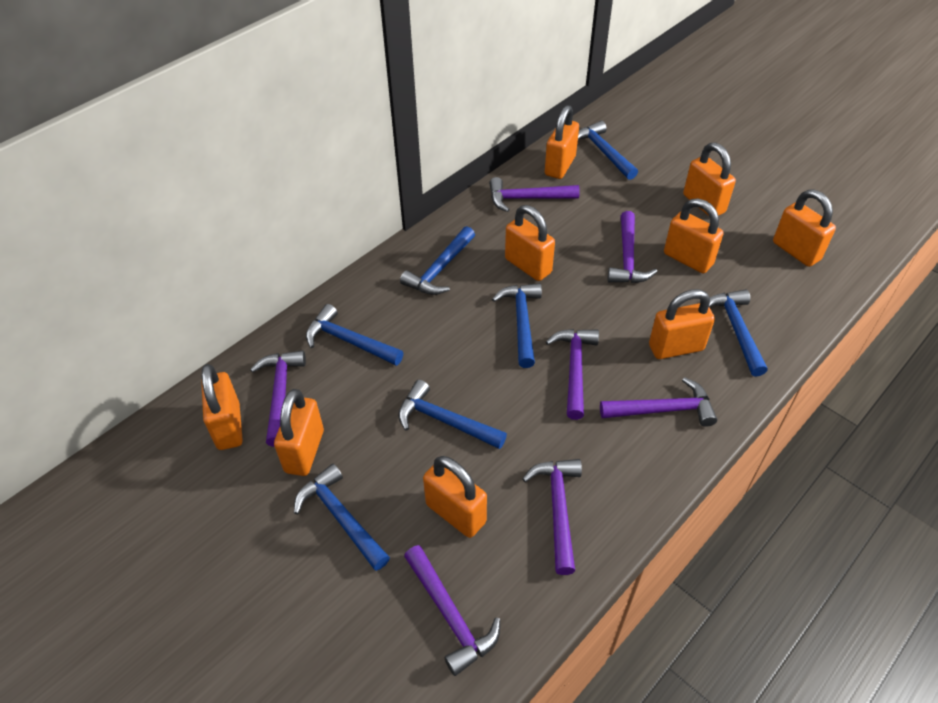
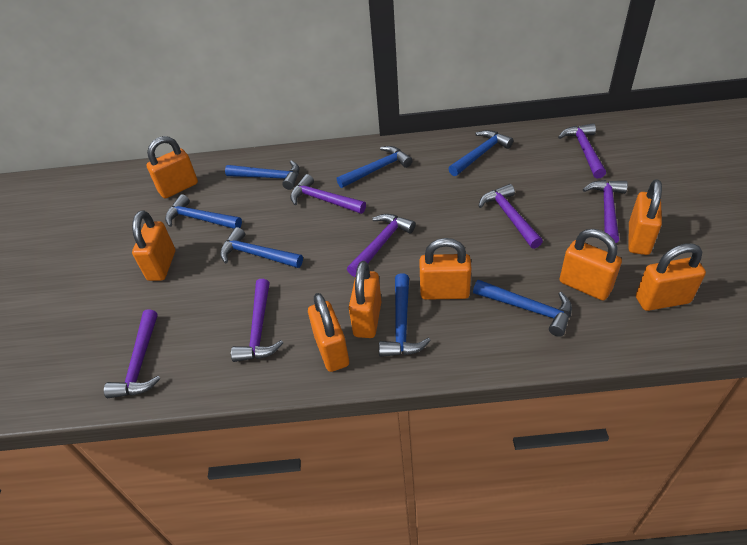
orange padlock: [201,364,243,450] [274,389,324,476] [423,456,487,538] [505,205,555,281] [545,105,579,179] [649,289,715,359] [664,198,724,273] [683,143,736,216] [773,190,836,267] = 9 -> [132,210,175,281] [146,136,198,198] [308,293,349,372] [349,261,382,338] [420,238,472,300] [560,229,622,300] [628,179,662,255] [636,243,706,311] = 8

